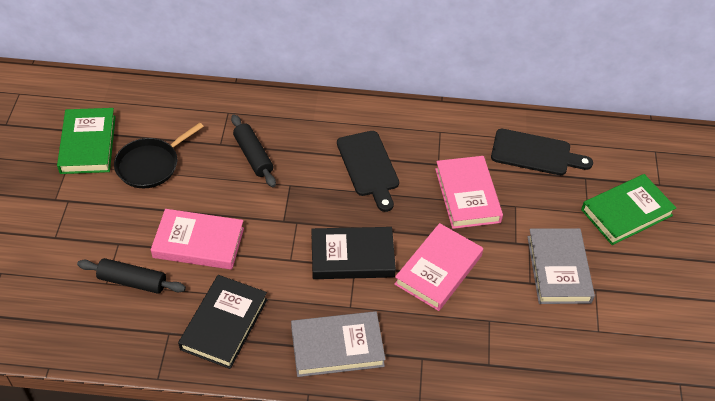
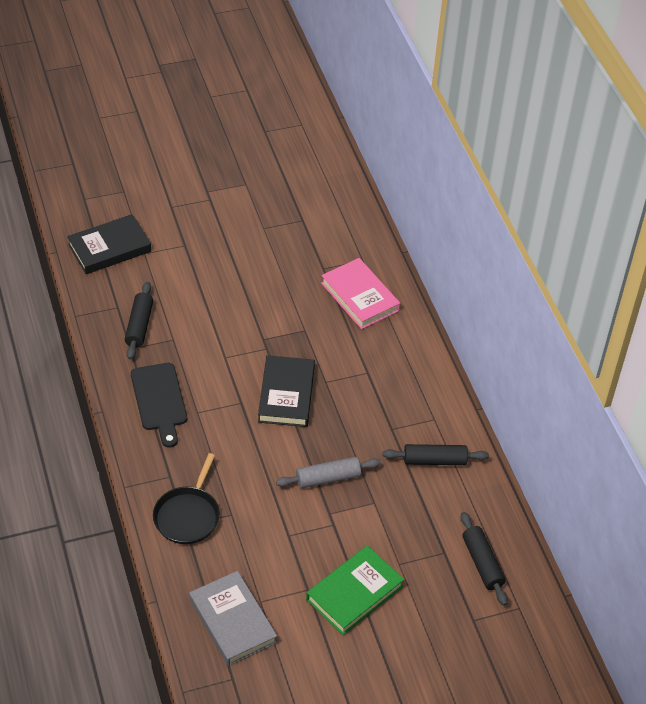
black cutting board: [337,131,399,212] [491,129,593,175] = 2 -> [131,363,187,448] = 1
black rolling pin: [77,258,186,294] [231,114,276,187] = 2 -> [125,282,153,360] [383,444,489,465] [460,512,508,606] = 3
green book: [57,108,116,174] [581,174,676,245] = 2 -> [306,545,404,635] = 1
grey book: [291,311,386,377] [527,228,595,304] = 2 -> [189,571,277,666] = 1
grey rolling pin: none = 0 -> [276,457,381,488] = 1
pink book: [151,209,244,270] [394,223,483,311] [435,156,503,229] = 3 -> [321,258,400,329] = 1

